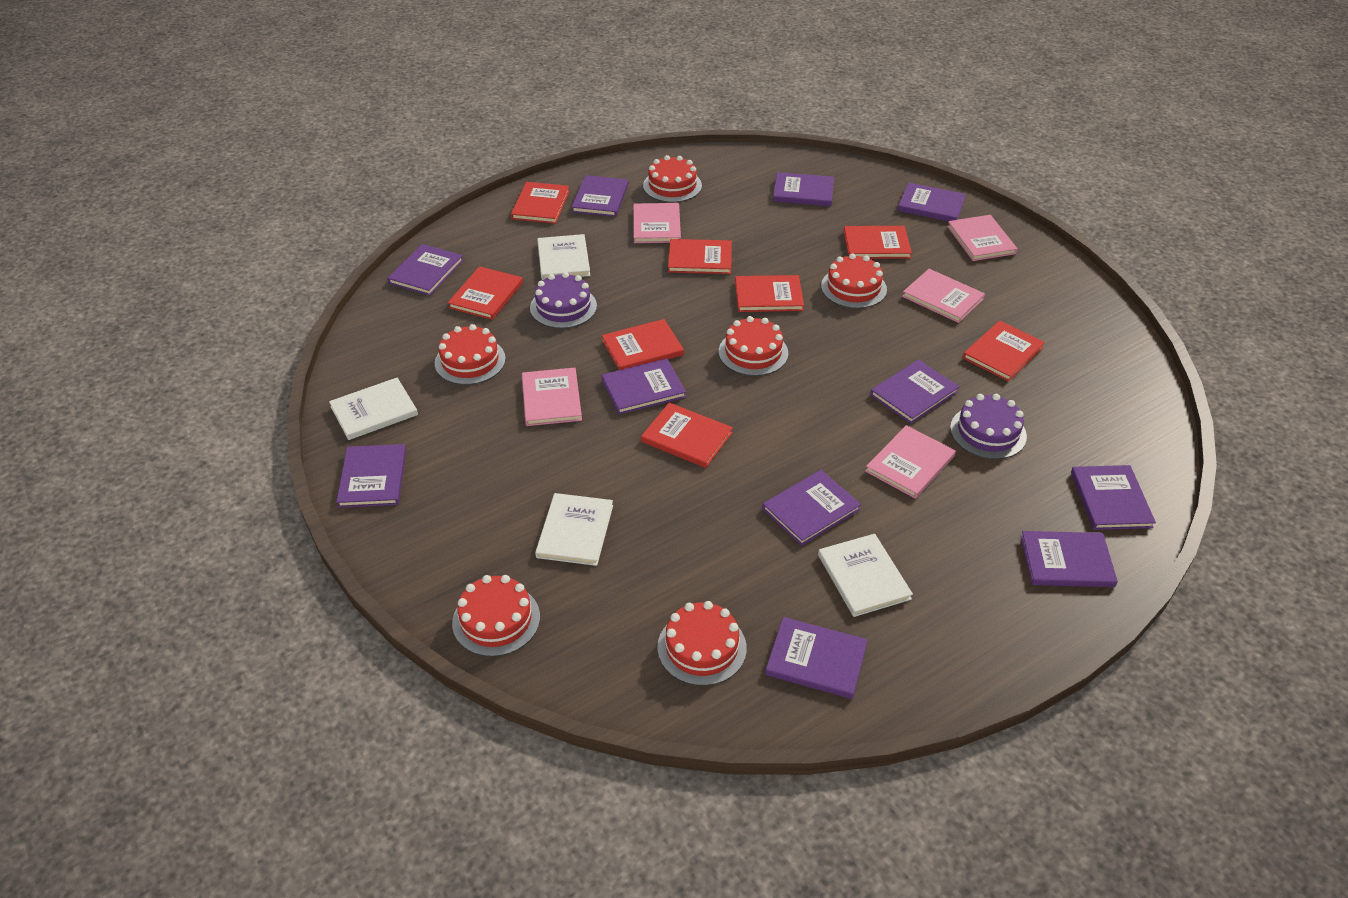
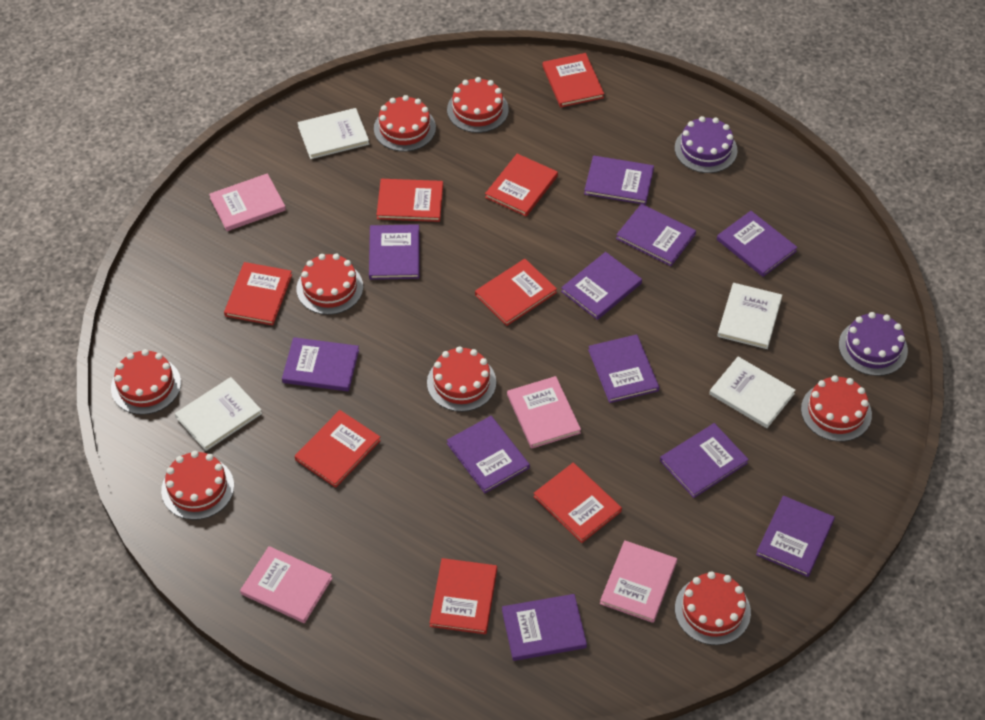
pink book: [522,368,582,426] [633,203,681,243] [865,425,956,499] [902,269,985,323] [947,215,1018,261] = 5 -> [209,173,286,231] [240,546,333,623] [507,376,581,449] [600,540,677,623] = 4
red cake: [435,324,506,385] [452,575,540,657] [643,155,702,202] [657,601,747,686] [719,316,788,376] [821,253,887,309] = 6 -> [111,349,181,415] [161,451,234,520] [297,254,363,315] [374,95,436,152] [427,346,496,412] [447,77,509,133] [675,571,751,645] [801,375,872,442] = 8

